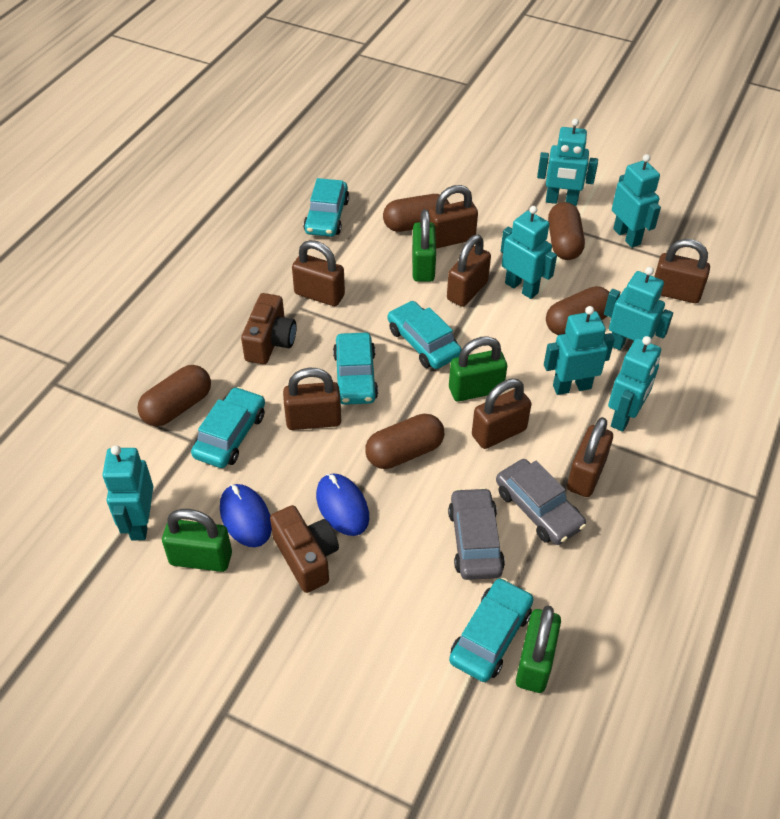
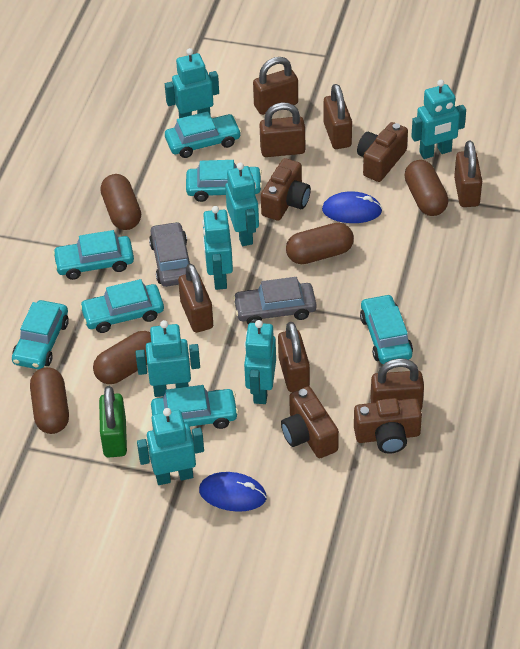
brown camera: [241,293,297,364] [270,505,339,593] = 2 -> [261,158,311,221] [281,386,339,458] [354,398,422,454] [357,122,408,182] = 4
green padlock: [162,509,232,572] [412,209,436,282] [449,336,507,401] [516,606,561,693] = 4 -> [99,386,127,458] = 1
turquoise car: [191,387,265,468] [303,178,349,237] [333,332,378,405] [388,301,462,369] [449,578,534,682] = 5 -> [12,300,69,369] [53,230,134,280] [80,279,164,333] [151,385,238,429] [165,111,241,158] [186,160,262,202] [360,294,413,364] = 7

